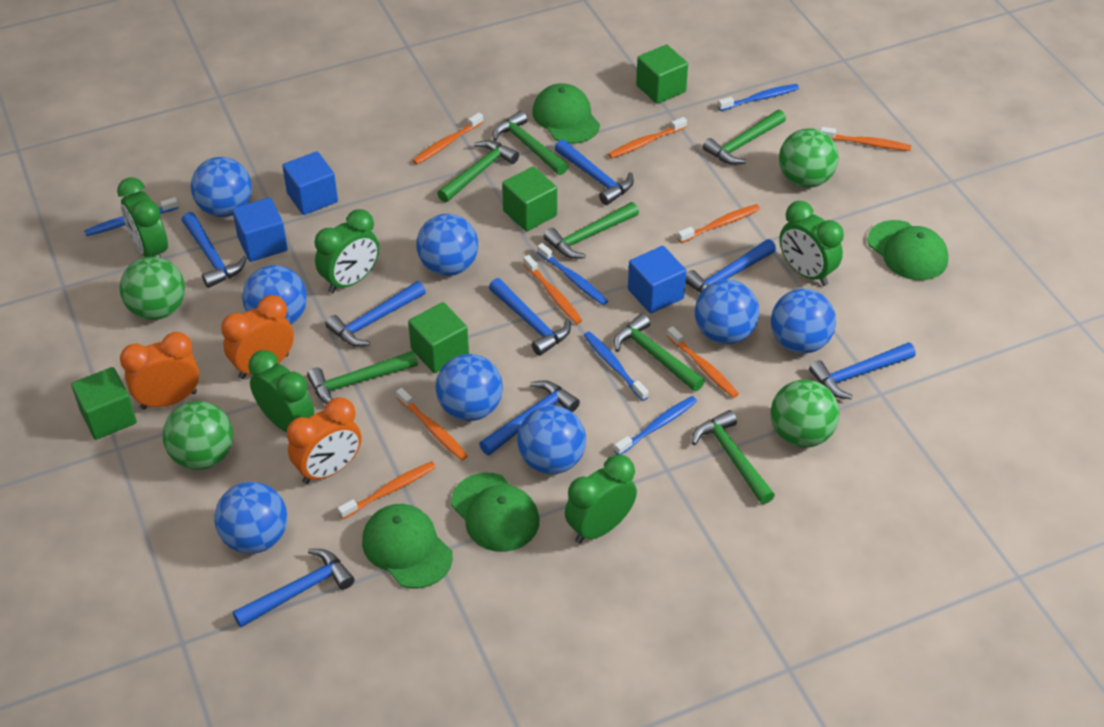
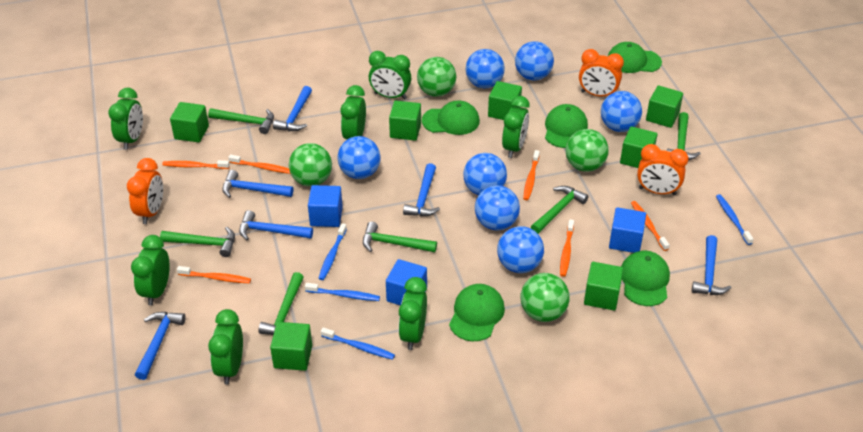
blue ball: [191,157,252,217] [214,482,287,554] [242,265,307,324] [416,214,478,276] [435,354,503,421] [517,405,586,474] [695,280,759,344] [771,289,836,353] = 8 -> [338,136,381,179] [463,153,507,195] [466,49,505,88] [475,185,520,230] [497,226,544,273] [515,41,554,80] [601,91,642,132] = 7
blue hammer: [181,212,247,288] [233,549,355,627] [325,281,426,347] [479,380,580,456] [489,278,571,356] [555,139,634,205] [685,239,776,293] [809,342,916,399] = 8 -> [135,312,186,380] [222,170,293,198] [239,210,313,240] [273,86,312,131] [403,163,440,216] [692,235,731,295] = 6
blue toothbrush: [84,197,179,236] [537,243,608,305] [584,331,648,401] [614,396,697,455] [718,84,799,111] = 5 -> [305,283,380,301] [318,223,347,280] [321,327,395,360] [716,194,754,245] = 4
green cap: [362,504,453,588] [451,472,539,552] [532,83,600,144] [867,220,949,280] = 4 -> [422,101,480,135] [449,284,505,341] [545,104,588,148] [608,42,662,73] [621,251,670,306] = 5
green clock: [117,177,168,258] [248,350,314,432] [315,209,379,293] [565,455,637,543] [779,201,844,286] = 5 -> [108,88,143,150] [131,235,170,306] [208,309,243,384] [341,85,366,140] [369,51,411,100] [399,277,427,350] [502,96,529,158] = 7
green cube: [71,367,137,440] [408,302,469,373] [502,166,557,232] [636,45,688,104] = 4 -> [170,102,209,142] [270,322,312,371] [389,101,421,141] [488,81,522,120] [584,262,623,310] [620,126,658,168] [646,86,683,128] = 7
green hammer: [307,351,418,404] [437,140,519,202] [493,111,568,175] [543,202,639,259] [614,314,705,391] [692,410,775,504] [702,110,786,165] = 7 -> [160,227,235,257] [208,108,274,134] [258,272,304,335] [363,222,437,252] [531,186,589,234] [667,112,701,160] = 6
orange toothbrush: [338,461,436,519] [396,388,468,460] [413,113,483,164] [523,255,582,324] [608,117,687,158] [667,326,739,398] [677,204,760,243] [820,127,911,151] = 8 -> [162,160,230,169] [177,266,251,283] [228,154,291,174] [523,150,540,200] [560,219,574,277] [631,201,670,251] = 6

